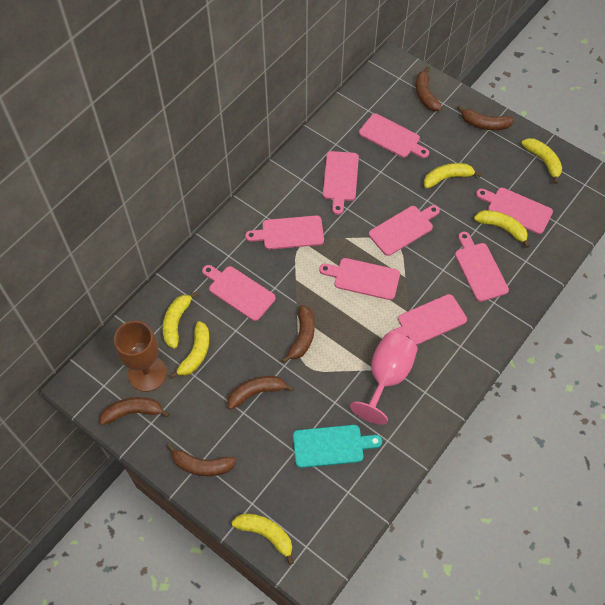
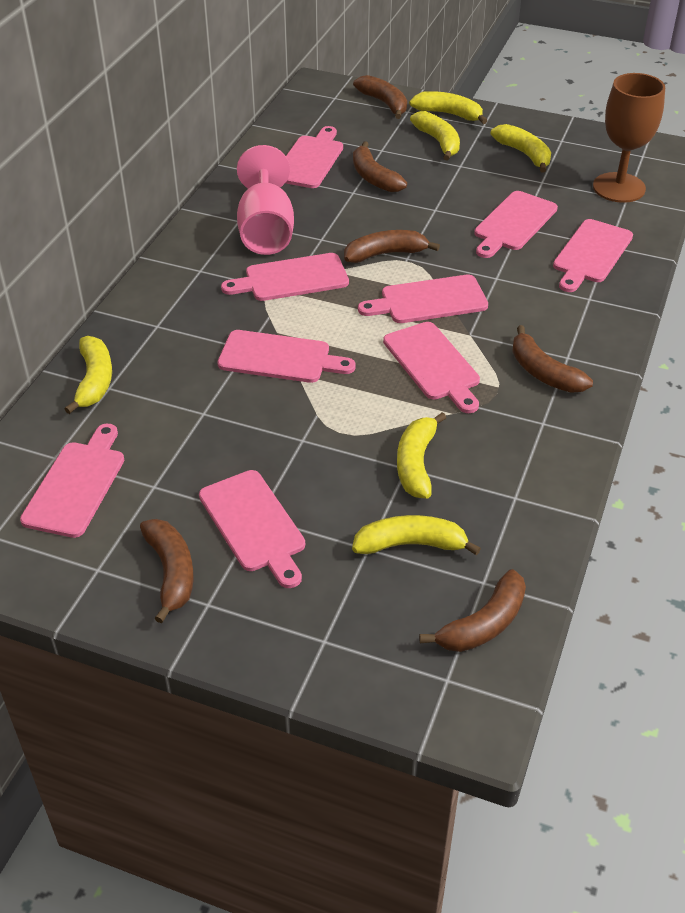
turquoise cutting board: [293,425,382,468] = 1 -> none = 0

